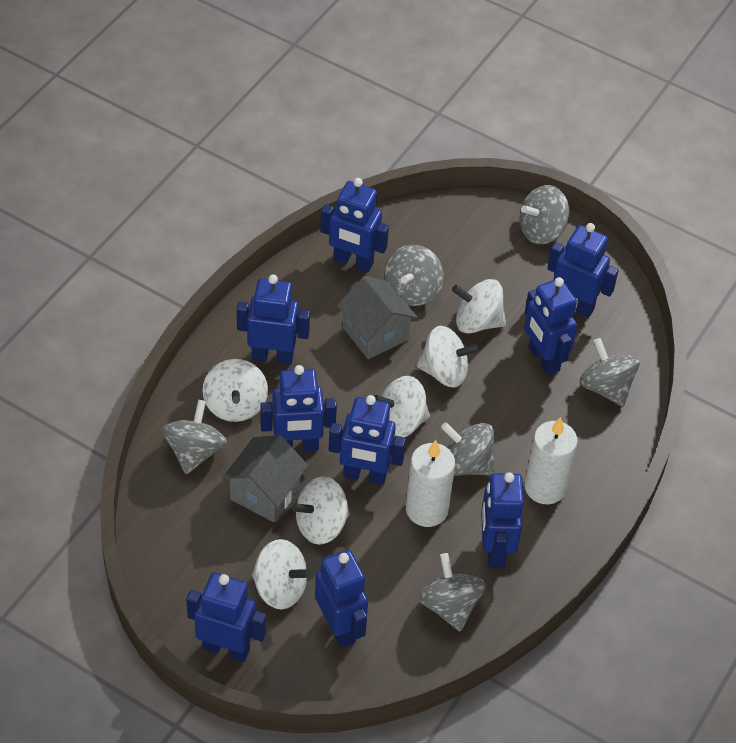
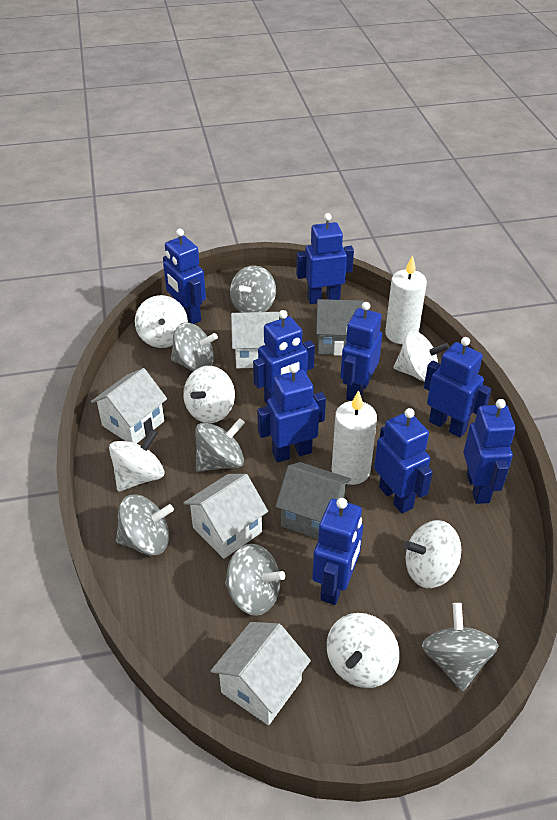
white house: none = 0 -> [91,368,167,444] [184,474,268,559] [211,622,311,725] [231,312,279,368] = 4

